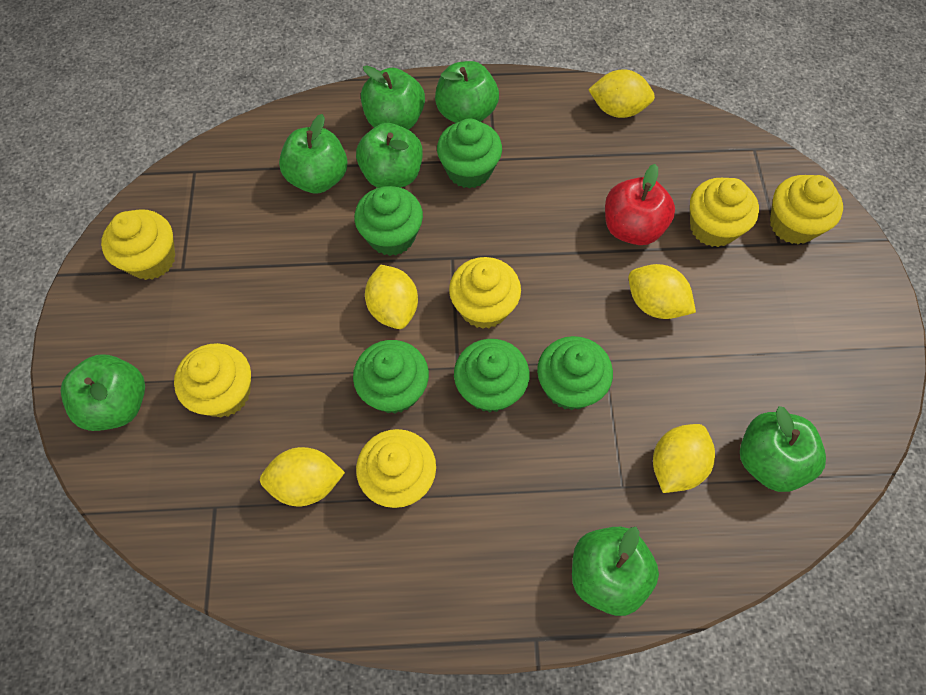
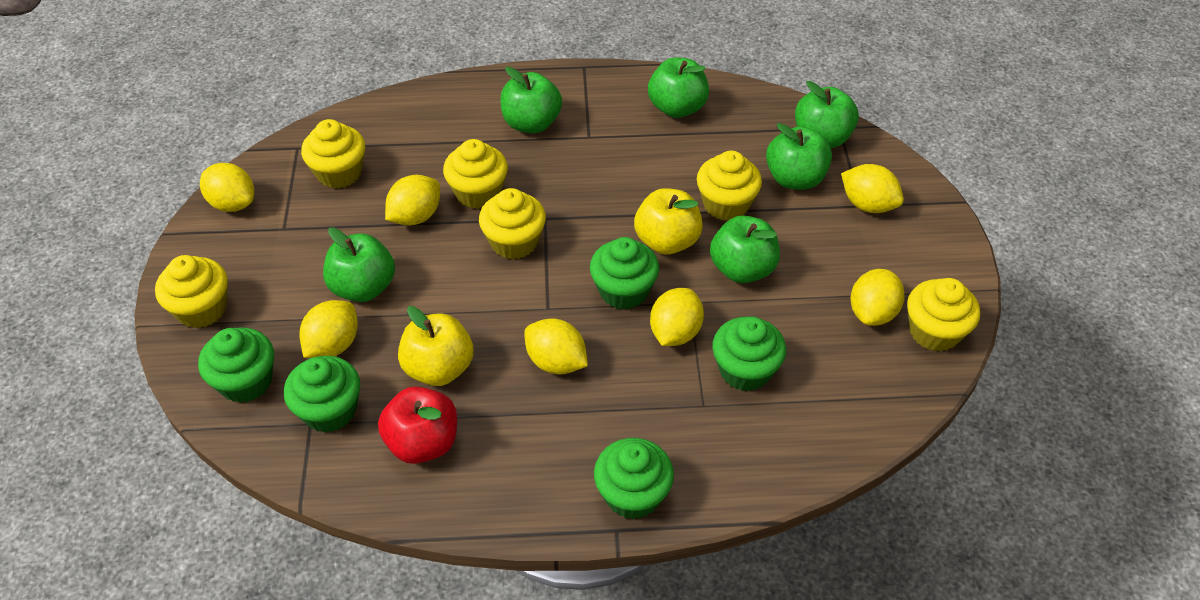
green apple: [61,355,145,431] [279,114,348,194] [356,123,423,188] [361,66,425,130] [435,61,499,123] [572,527,659,616] [740,406,826,492] = 7 -> [323,227,395,302] [500,67,562,133] [648,57,709,118] [710,215,780,283] [766,123,832,190] [795,81,859,148] = 6
yellow apple: none = 0 -> [398,306,474,386] [634,188,703,255] = 2
yellow lemon: [260,447,345,506] [365,265,418,329] [588,69,655,118] [629,264,696,319] [653,424,715,493] = 5 -> [200,163,254,212] [299,300,358,358] [385,175,440,226] [524,318,588,374] [650,288,704,346] [841,164,904,213] [850,269,905,326] = 7

